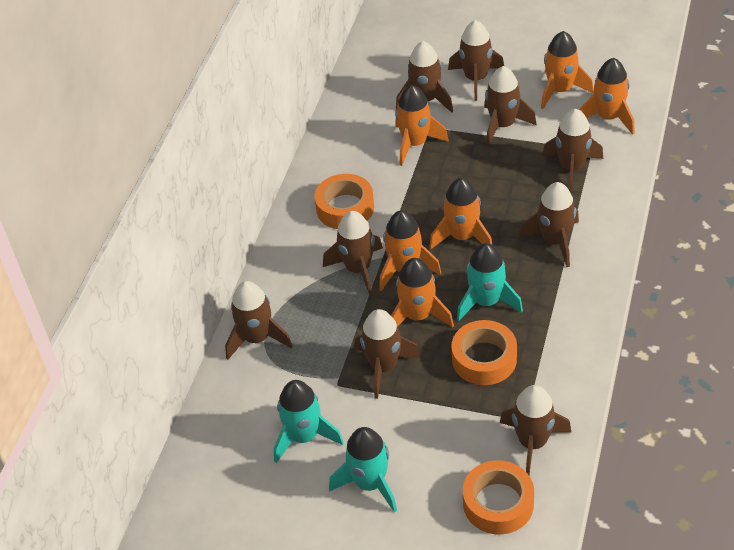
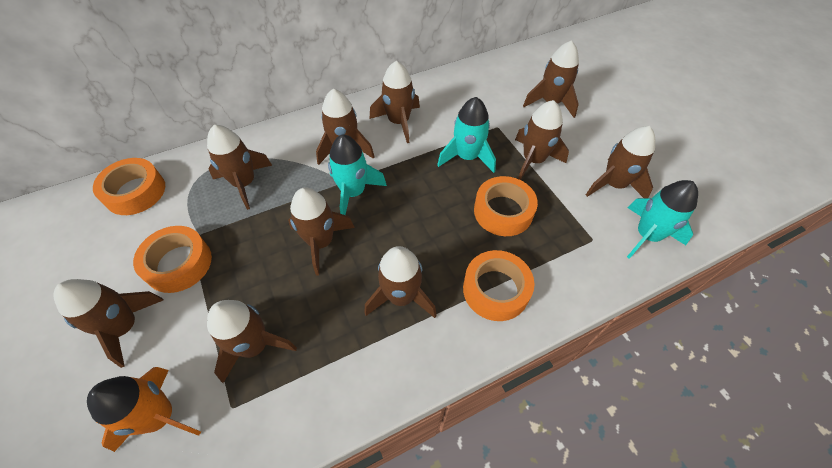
brown rocket: [225,281,292,360] [323,211,383,295] [354,309,421,399] [396,41,453,113] [448,20,504,101] [484,66,537,146] [500,385,571,475] [519,182,579,267] [542,109,603,193] = 9 -> [53,279,163,368] [207,125,272,210] [207,300,297,383] [288,187,355,276] [316,89,374,165] [364,246,437,318] [369,61,420,143] [515,100,569,180] [523,40,579,118] [586,126,655,198] = 10
orange rocket: [379,210,441,291] [391,258,454,328] [395,85,449,166] [429,178,492,249] [541,31,593,109] [579,58,635,135] = 6 -> [87,367,201,452] = 1
orange tape: [314,174,374,229] [451,320,517,385] [463,460,534,535] = 3 -> [93,158,165,215] [133,226,212,293] [463,250,534,321] [474,176,538,236] = 4

